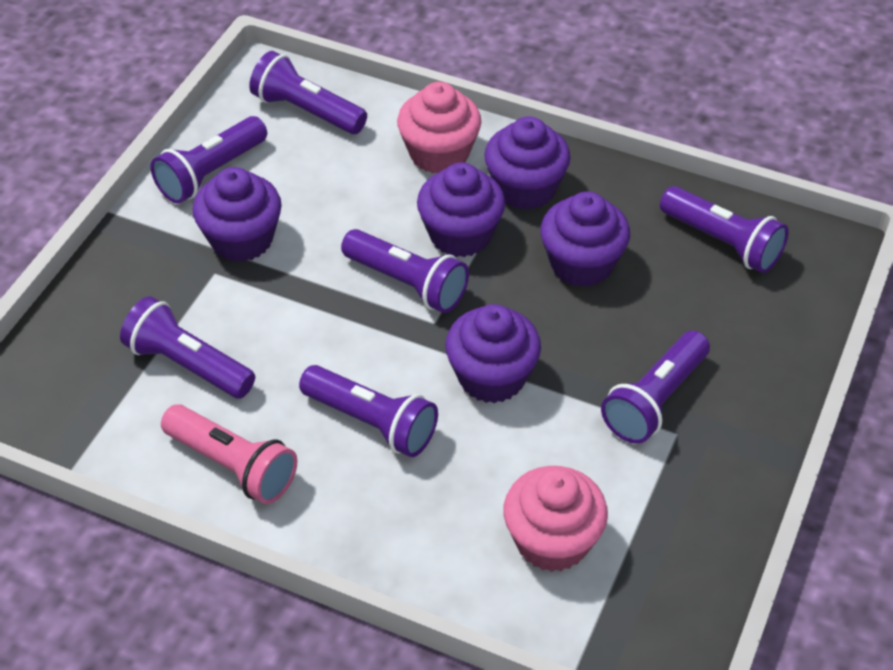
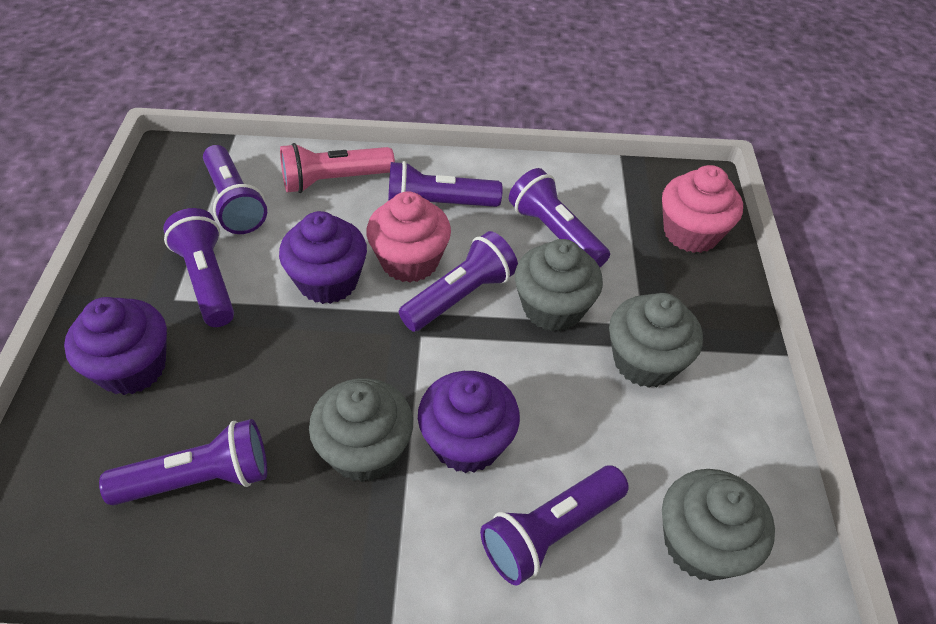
grey cupcake: none = 0 -> [309,378,413,482] [515,239,603,332] [609,293,703,388] [662,469,775,581] = 4
purple cupcake: [193,167,282,262] [417,162,505,257] [445,304,541,403] [484,116,571,210] [540,191,630,287] = 5 -> [64,297,167,395] [279,211,367,304] [418,371,520,473] = 3

